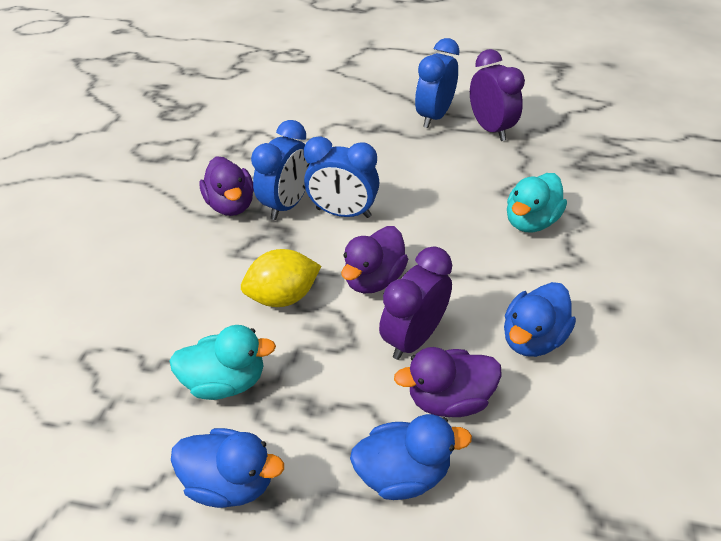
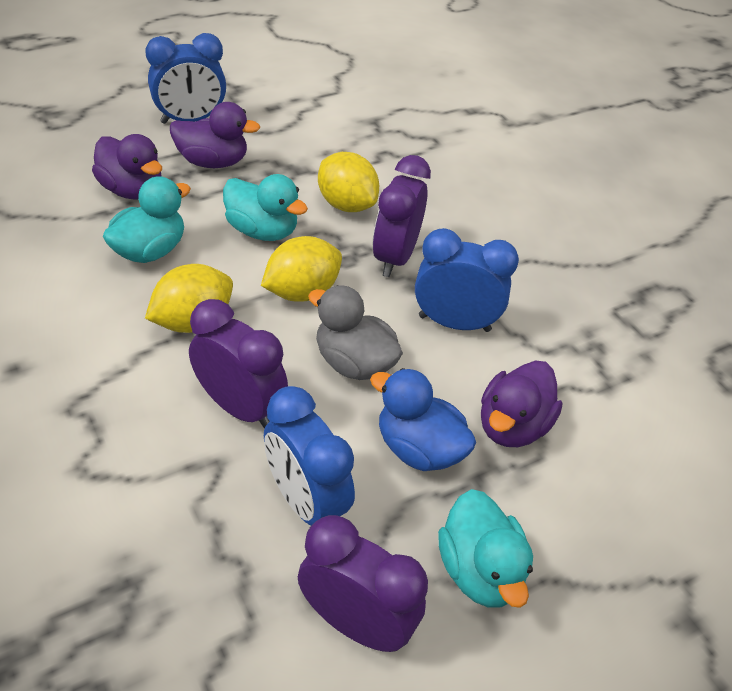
blue duck: [171,428,284,508] [350,414,472,500] [504,282,576,357] = 3 -> [370,368,476,471] = 1
grey duck: none = 0 -> [308,285,403,380] = 1
purple clock: [379,247,452,360] [470,49,525,141] = 2 -> [189,299,288,429] [298,515,428,652] [373,155,431,277] = 3
turquoise duck: [169,325,276,400] [507,173,567,232] = 2 -> [103,176,191,263] [223,174,308,241] [438,489,533,608] = 3
yellow lemon: [241,249,321,307] = 1 -> [145,264,233,333] [261,236,342,302] [318,152,379,212] = 3

